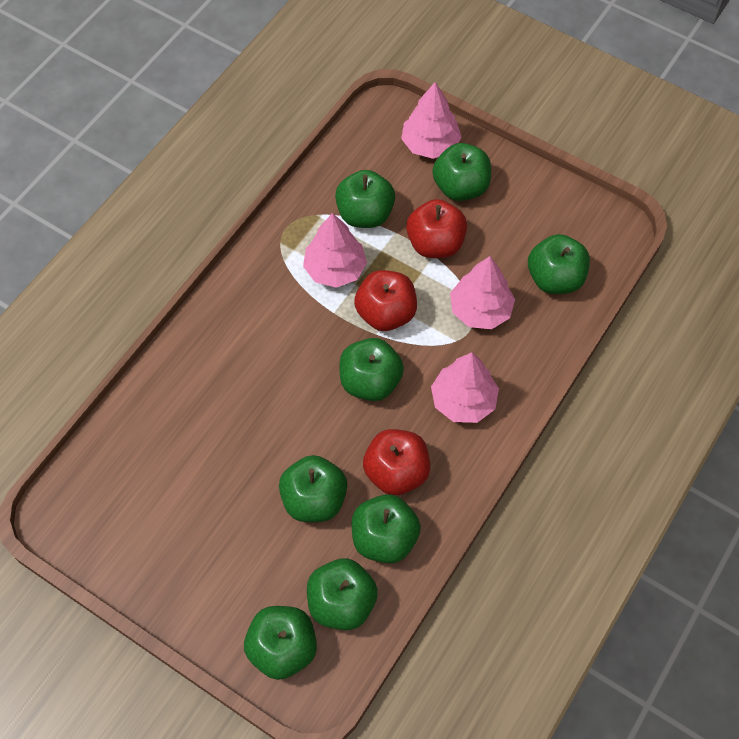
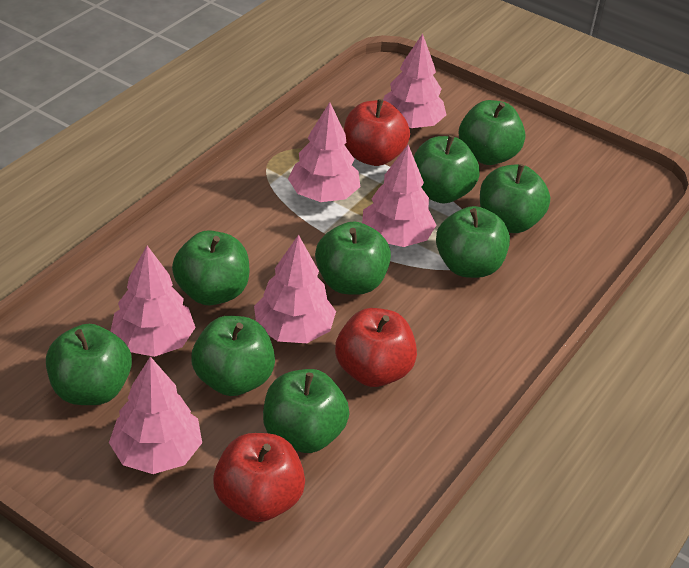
green apple: [244,606,317,680] [279,455,347,522] [307,558,378,630] [335,170,395,228] [339,338,404,401] [352,494,421,564] [432,143,491,201] [528,234,590,294] = 8 -> [46,324,132,405] [172,230,249,305] [191,316,275,396] [263,369,349,453] [315,221,391,295] [414,135,480,204] [436,206,510,278] [459,100,525,165] [480,164,550,233] = 9
pink tree: [303,213,367,288] [401,82,462,159] [431,352,499,423] [450,256,515,329] = 4 -> [109,356,202,474] [110,246,196,357] [254,235,336,343] [288,102,360,202] [362,145,436,247] [383,33,447,128] = 6

